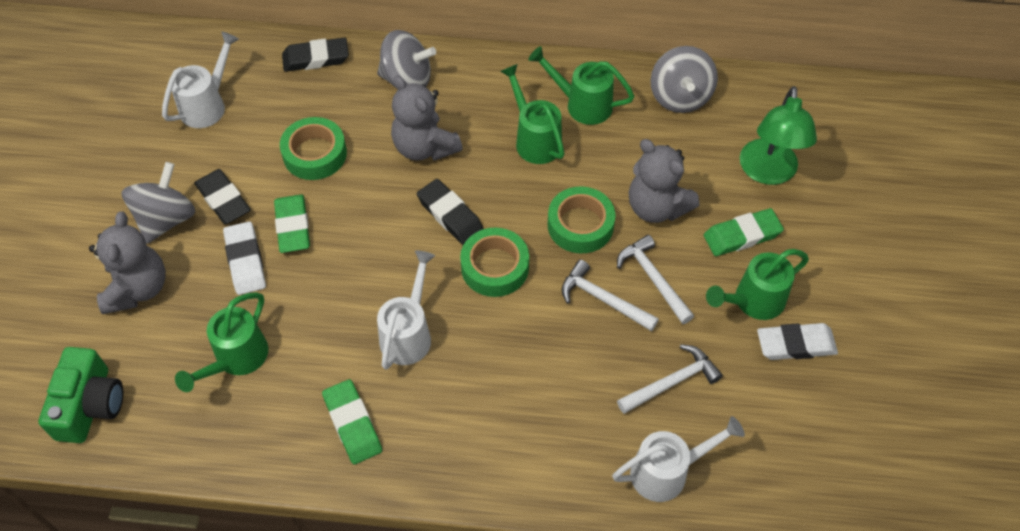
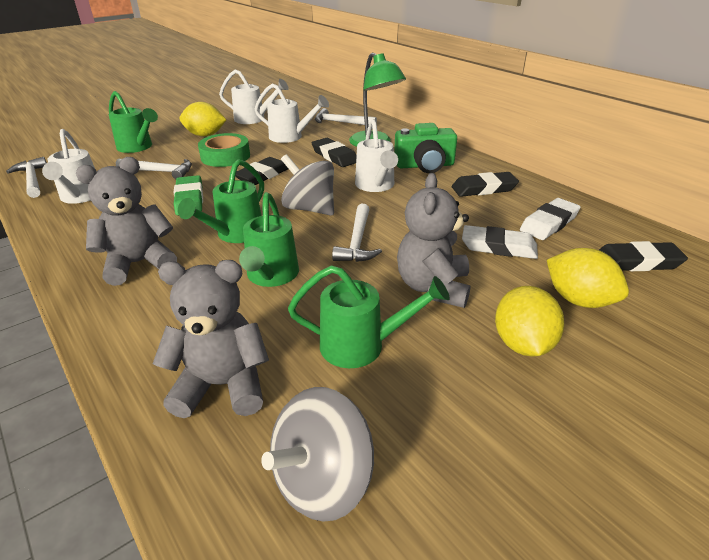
black eraser: [194,169,251,224] [282,37,349,72] [417,179,484,244] = 3 -> [236,157,288,185] [312,138,357,167] [452,172,519,197] [599,241,688,271] = 4
green eraser: [274,194,310,253] [322,379,382,464] [704,208,784,256] = 3 -> [174,175,203,215] = 1
green tape: [280,117,347,180] [460,228,529,297] [548,186,615,253] = 3 -> [198,133,250,167] = 1
grey spinning top: [121,162,195,244] [377,30,436,88] [650,46,718,113] = 3 -> [261,387,374,522] [281,154,334,216] = 2
white hammer: [562,260,659,331] [617,235,694,324] [617,344,723,414] = 3 -> [6,157,47,198] [116,158,192,179] [315,108,377,125] [332,204,382,262] = 4
white watering can: [162,31,239,128] [377,250,435,370] [612,416,745,502] = 3 -> [42,129,95,204] [219,69,289,124] [255,83,329,143] [355,119,398,192] = 4
yellow lemon: none = 0 -> [180,102,226,136] [495,286,564,357] [547,248,629,308] = 3

